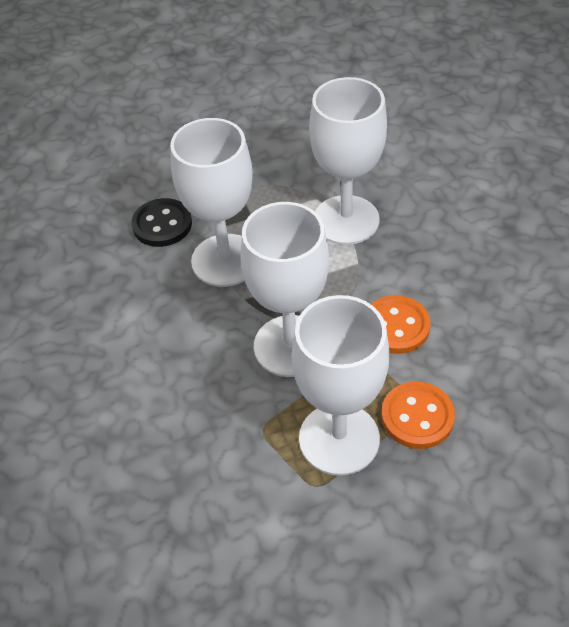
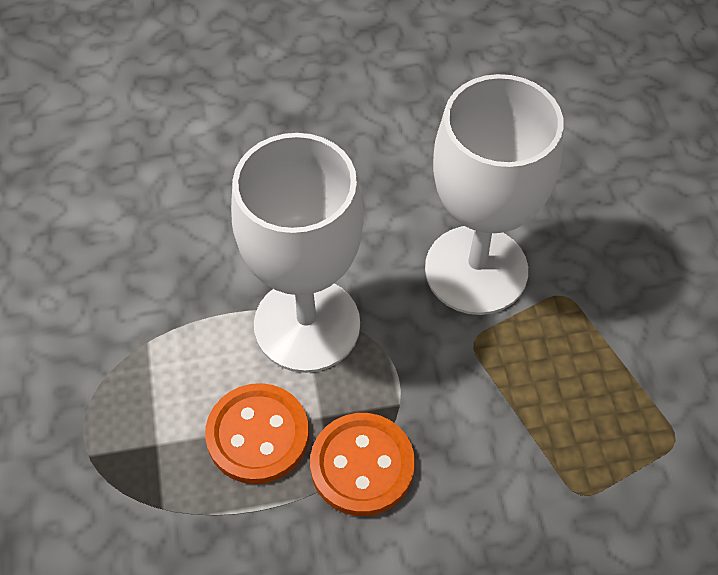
black button: [131,198,192,247] = 1 -> none = 0
white goblet: [170,118,253,287] [240,202,329,377] [292,295,389,476] [309,77,387,245] = 4 -> [231,133,364,373] [425,74,564,315] = 2

